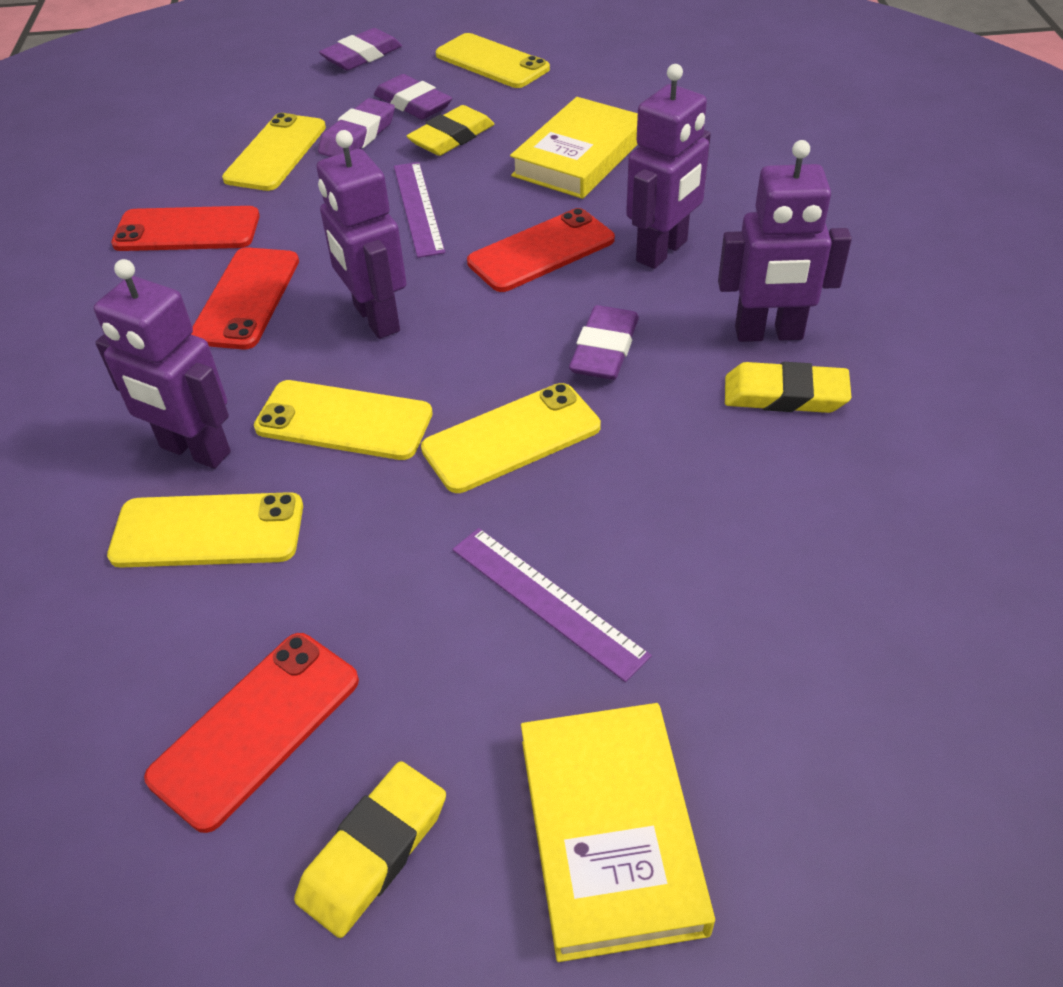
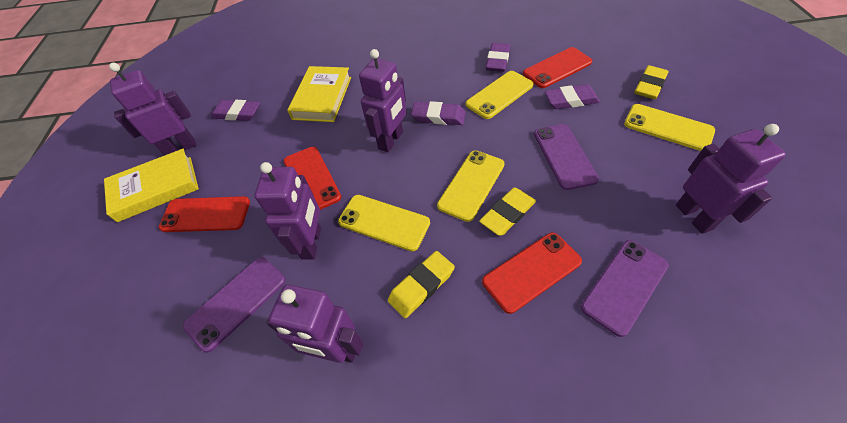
purple phone: none = 0 -> [183,257,286,353] [534,124,599,190] [581,240,669,337] = 3
purple robot: [94,259,231,469] [316,130,407,339] [626,64,711,269] [718,140,852,342] = 4 -> [109,63,196,156] [254,162,321,260] [267,284,363,363] [359,49,407,152] [676,124,786,234] = 5
purple ruler: [394,162,445,258] [452,528,652,682] = 2 -> none = 0
yellow phone: [107,492,303,568] [222,113,326,191] [254,380,433,460] [421,383,601,493] [435,33,550,88] = 5 -> [338,195,430,251] [437,150,505,222] [466,71,534,119] [624,104,715,151] = 4

